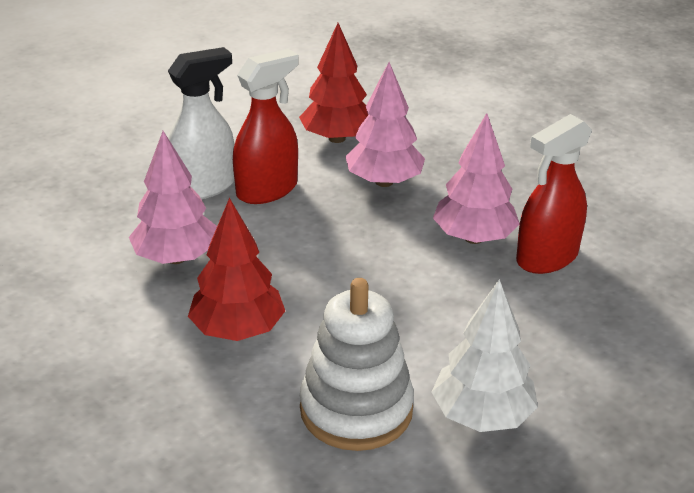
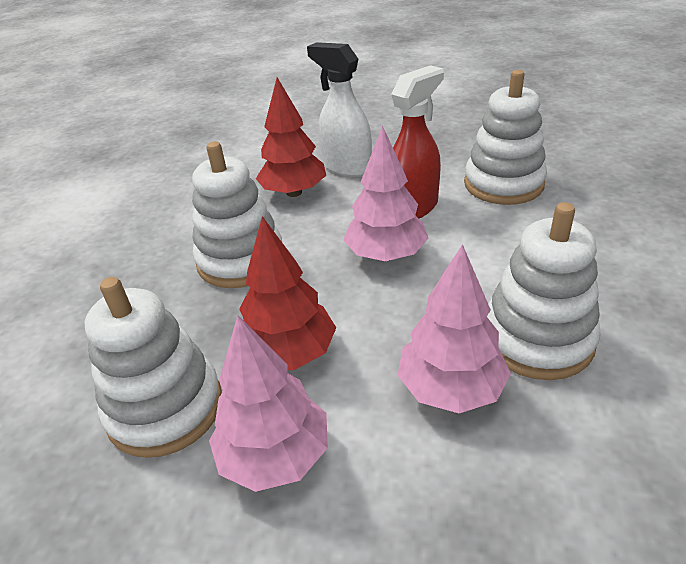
red spray bottle: [233,49,299,204] [516,114,592,274] = 2 -> [391,65,444,219] = 1
white stacking toy: [300,278,414,451] = 1 -> [85,277,222,458] [192,141,282,288] [464,70,547,205] [487,202,601,380] = 4
white tree: [432,279,538,432] = 1 -> none = 0

